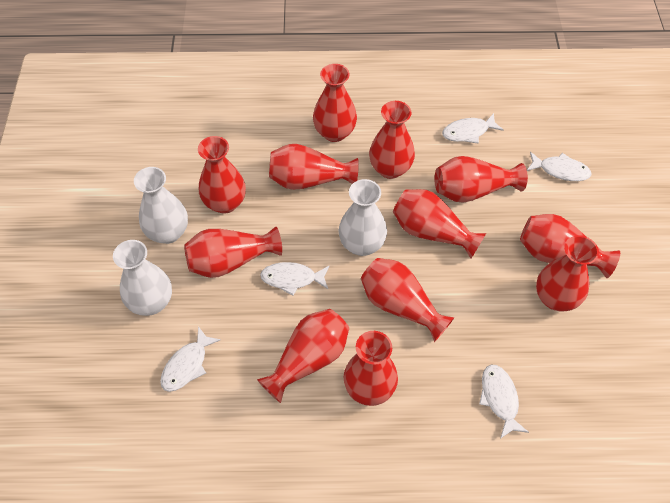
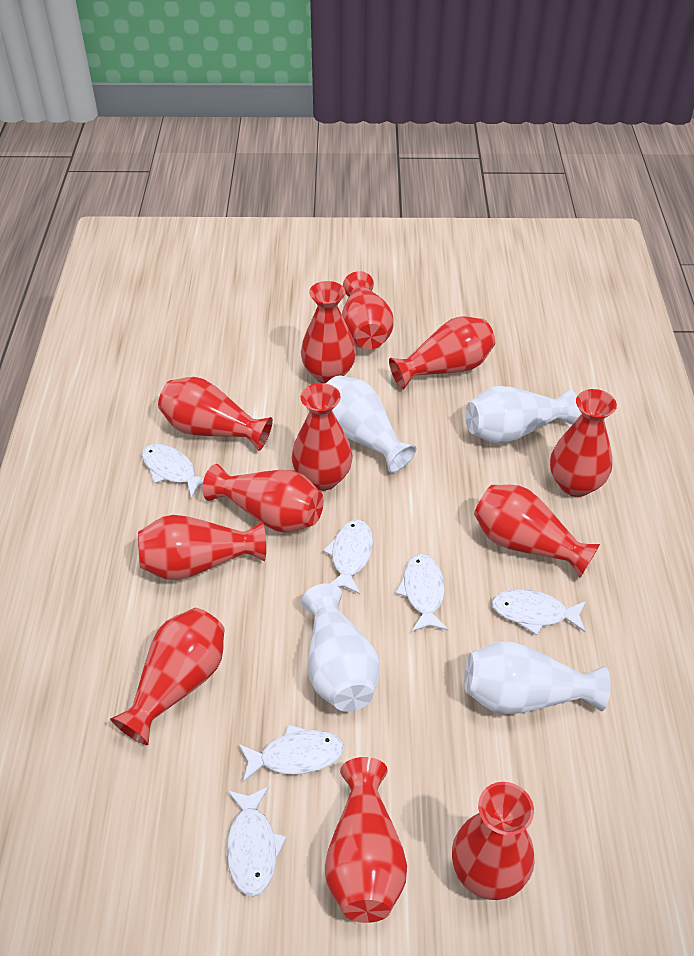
white fish: [160,326,221,392] [260,262,329,296] [442,113,503,144] [479,365,529,439] [527,152,592,181] = 5 -> [142,444,204,498] [227,786,286,896] [239,724,344,782] [323,520,373,594] [396,554,448,632] [492,589,586,635] = 6
white vase: [113,240,172,316] [134,167,188,244] [338,179,387,256] = 3 -> [301,583,380,712] [326,375,416,473] [464,641,611,714] [465,386,580,444] = 4

